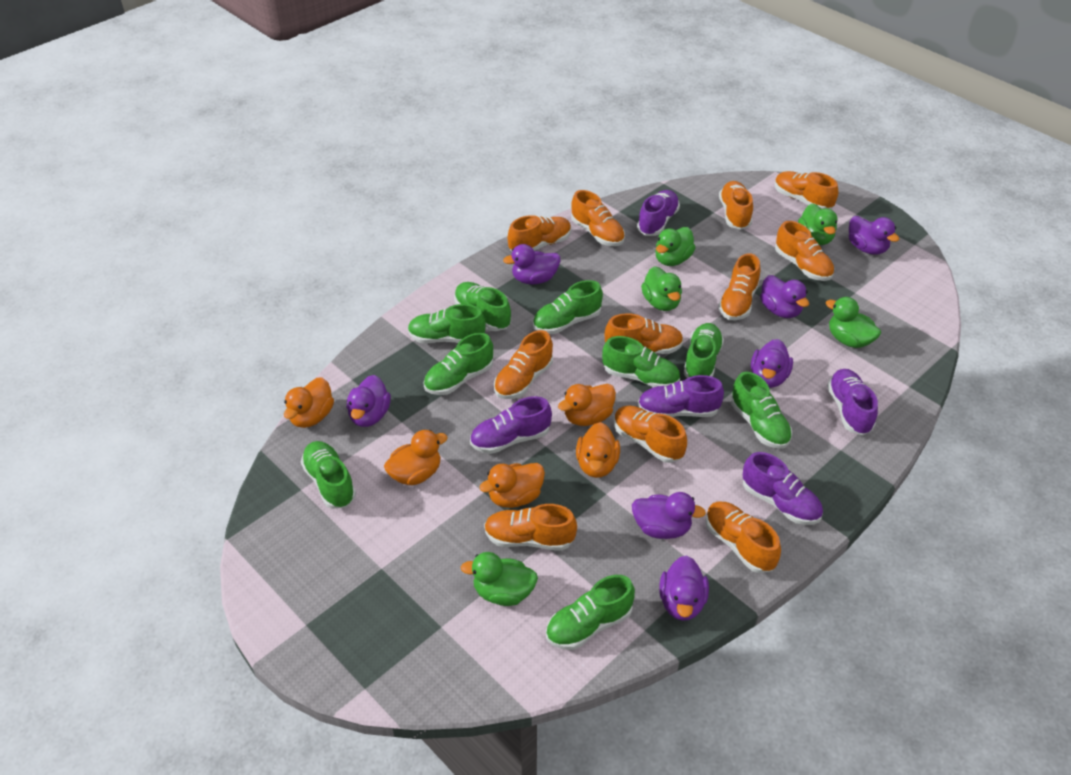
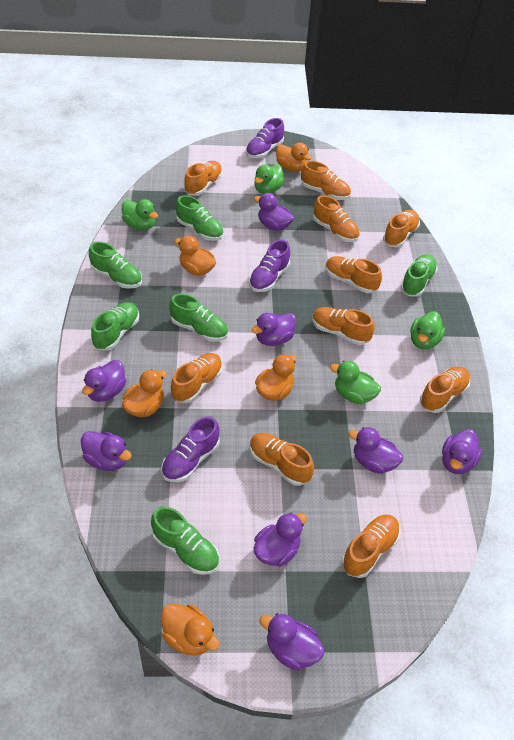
green duck: [461,552,538,606] [641,266,682,311] [655,227,696,266] [798,204,837,245] [826,297,881,348] = 5 -> [122,199,158,230] [254,164,285,194] [330,361,381,404] [410,311,445,350] = 4
green shoe: [301,441,356,509] [408,304,486,343] [423,333,493,395] [454,282,511,331] [533,280,603,334] [546,575,635,650] [602,336,680,387] [684,323,724,378] [731,372,792,449] = 9 -> [89,242,142,289] [91,302,139,350] [151,507,219,575] [169,294,228,342] [176,195,224,241] [400,254,438,297] = 6
orange shoe: [484,504,577,551] [494,330,553,399] [508,215,571,252] [571,190,625,246] [605,313,684,354] [614,406,687,463] [705,501,781,573] [718,253,760,320] [719,181,753,230] [775,171,838,209] [775,221,834,281] = 11 -> [171,353,223,403] [184,161,223,196] [250,433,314,486] [301,161,351,200] [312,307,375,345] [313,195,360,242] [325,256,382,293] [342,515,400,578] [383,210,420,247] [420,366,470,413] = 10
purple duck: [347,375,391,427] [503,244,560,284] [632,492,706,539] [659,555,709,621] [751,339,793,388] [760,275,809,318] [849,216,899,255] = 7 -> [81,431,132,471] [82,360,126,402] [252,313,297,346] [254,193,294,231] [254,512,307,567] [259,613,325,671] [348,427,403,474] [442,429,482,474] = 8
purple shoe: [470,396,552,454] [637,190,680,236] [638,375,724,417] [743,452,823,525] [827,369,878,435] = 5 -> [162,416,220,482] [246,118,284,158] [249,240,290,292] = 3

